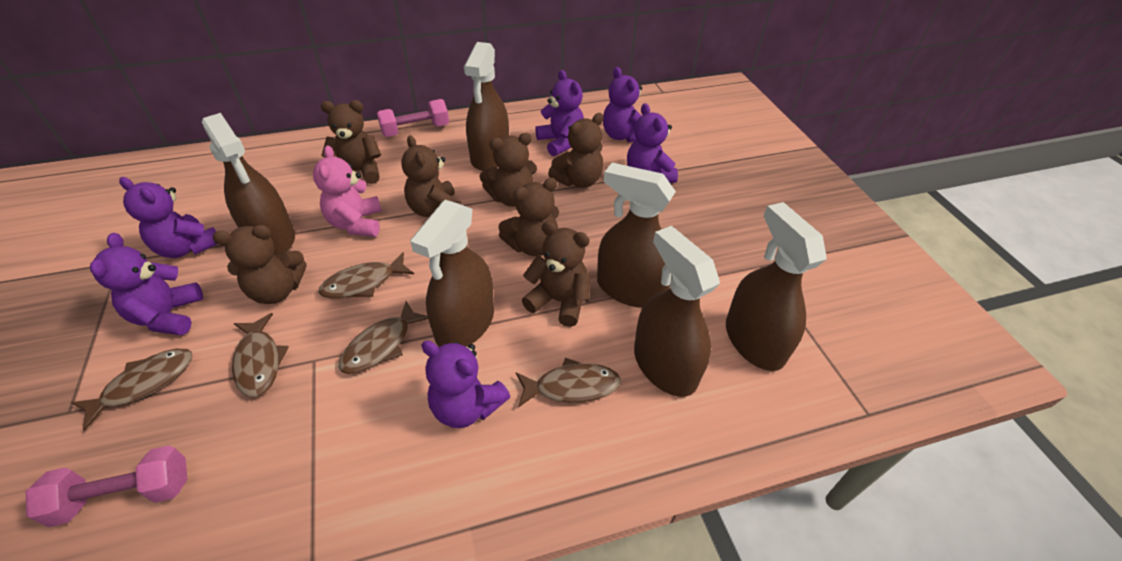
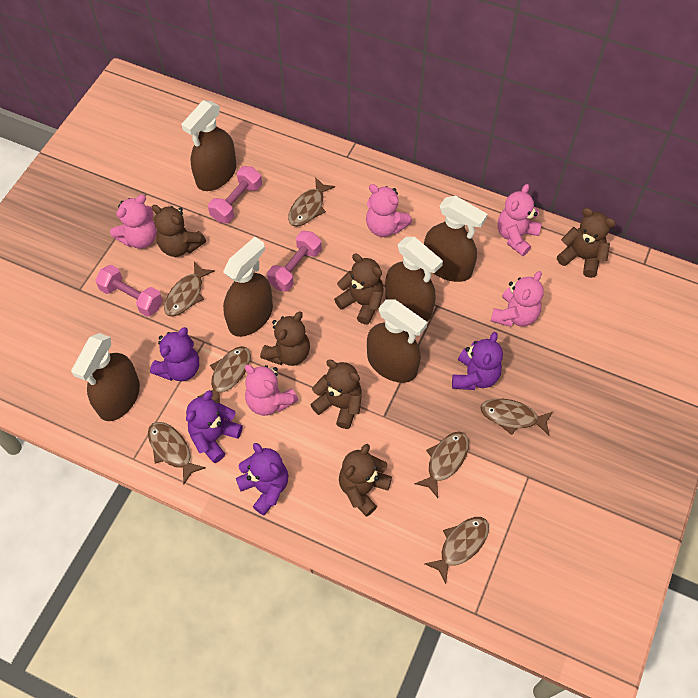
brown fish: [71,349,192,431] [232,313,289,397] [319,252,414,299] [339,301,428,374] [516,358,621,408] = 5 -> [148,422,206,485] [164,261,215,317] [198,346,251,404] [288,177,335,227] [414,432,469,498] [424,517,489,584] [480,399,553,435] = 7
brown teddy bear: [213,225,306,304] [321,100,381,184] [401,135,462,217] [479,133,537,207] [498,178,559,256] [522,221,590,327] [548,113,604,188] = 7 -> [152,205,206,257] [260,311,310,366] [310,360,362,429] [334,254,384,325] [339,444,392,517] [557,208,616,278] = 6
pink dumbbell: [26,445,187,527] [377,99,449,137] = 2 -> [95,265,163,317] [208,166,262,223] [267,231,322,292] = 3
pink teddy bear: [313,145,382,237] = 1 -> [110,195,157,248] [245,365,298,416] [366,184,412,237] [491,271,544,327] [498,184,542,256] = 5
purple teddy bear: [90,233,203,335] [119,177,217,258] [421,341,511,428] [535,70,584,156] [603,67,642,142] [627,103,678,183] = 6 -> [150,327,199,381] [186,390,243,463] [236,443,288,515] [452,332,503,390] = 4

